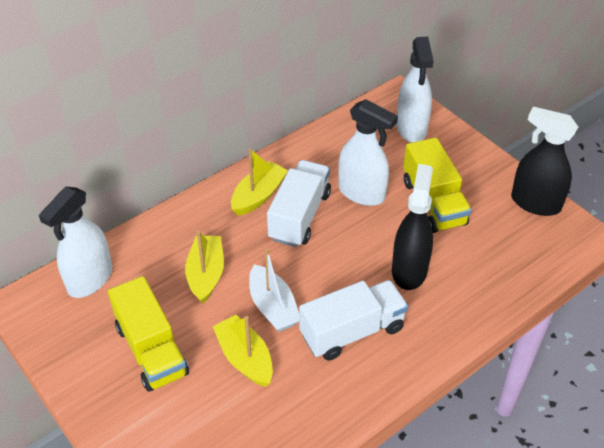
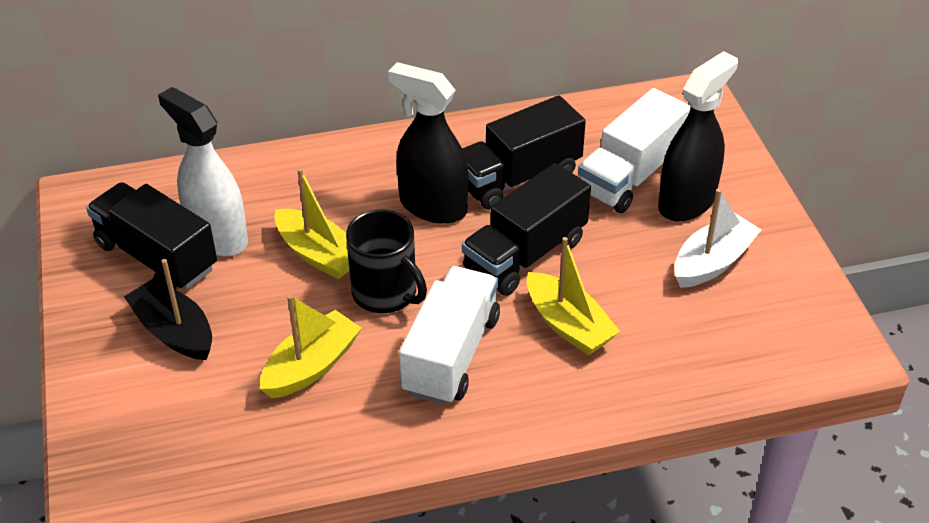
black boat: none = 0 -> [124,259,212,360] = 1
black mug: none = 0 -> [346,209,427,313] = 1
black truck: none = 0 -> [86,182,217,290] [462,96,586,210] [462,163,591,296] = 3
white spray bottle: [39,187,112,298] [338,99,398,206] [396,37,434,143] = 3 -> [158,87,248,256] = 1
yellow truck: [108,276,189,392] [403,138,472,233] = 2 -> none = 0

